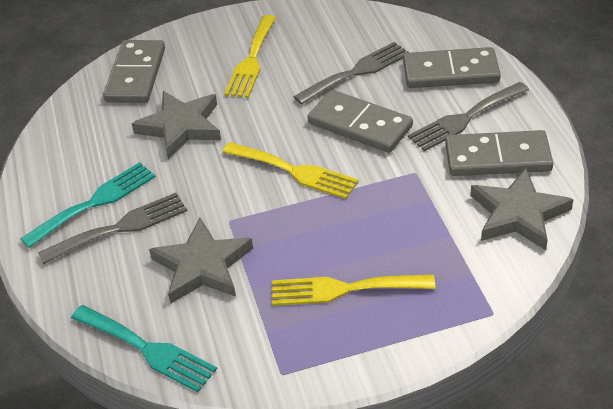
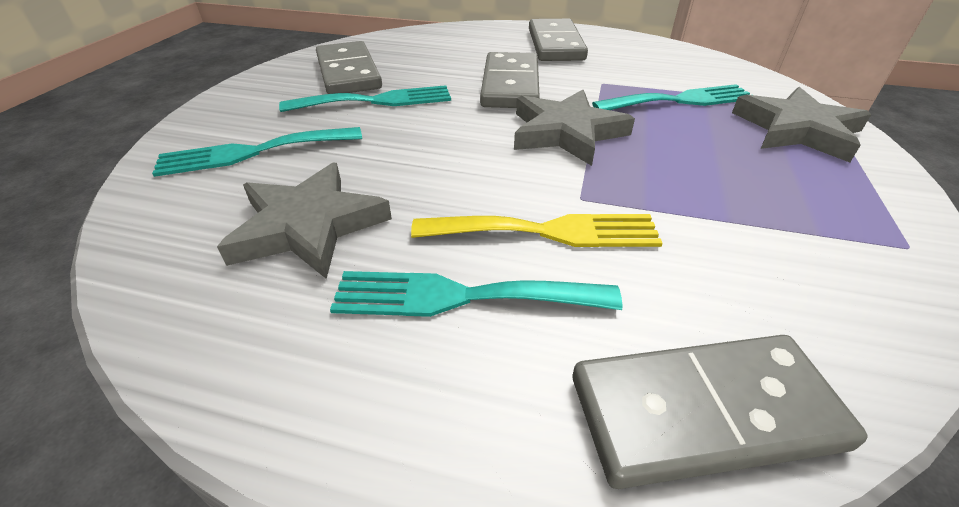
grey fork: [38,193,187,264] [293,42,410,105] [408,82,529,151] = 3 -> none = 0
turquoise fork: [20,162,156,248] [71,305,217,392] = 2 -> [152,127,362,177] [279,85,451,112] [330,271,623,317] [592,84,750,110] = 4
yellow fork: [222,142,359,199] [224,15,276,98] [272,275,435,306] = 3 -> [411,214,663,247] = 1

